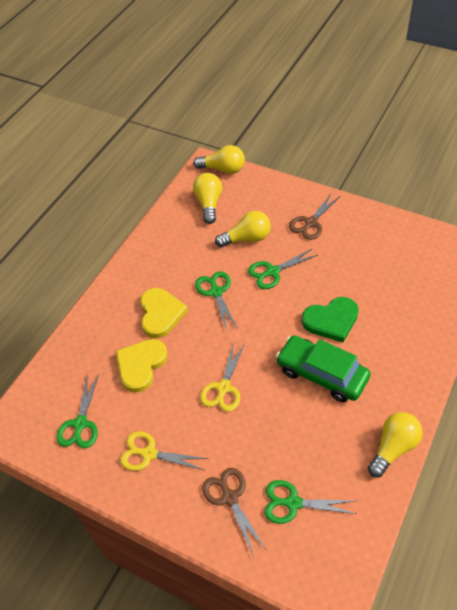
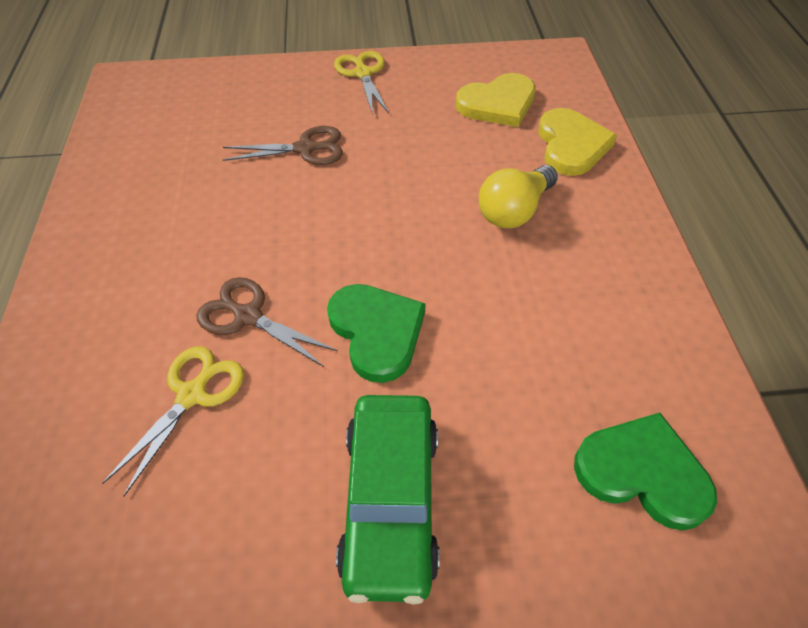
green heart: [302,297,359,342] = 1 -> [327,284,426,383] [574,413,717,531] = 2
green scissors: [56,374,99,448] [195,271,238,331] [248,248,318,289] [264,480,357,524] = 4 -> none = 0
yellow light bulb: [193,145,245,174] [193,173,222,224] [215,211,271,247] [368,412,423,478] = 4 -> [479,165,558,228] = 1

